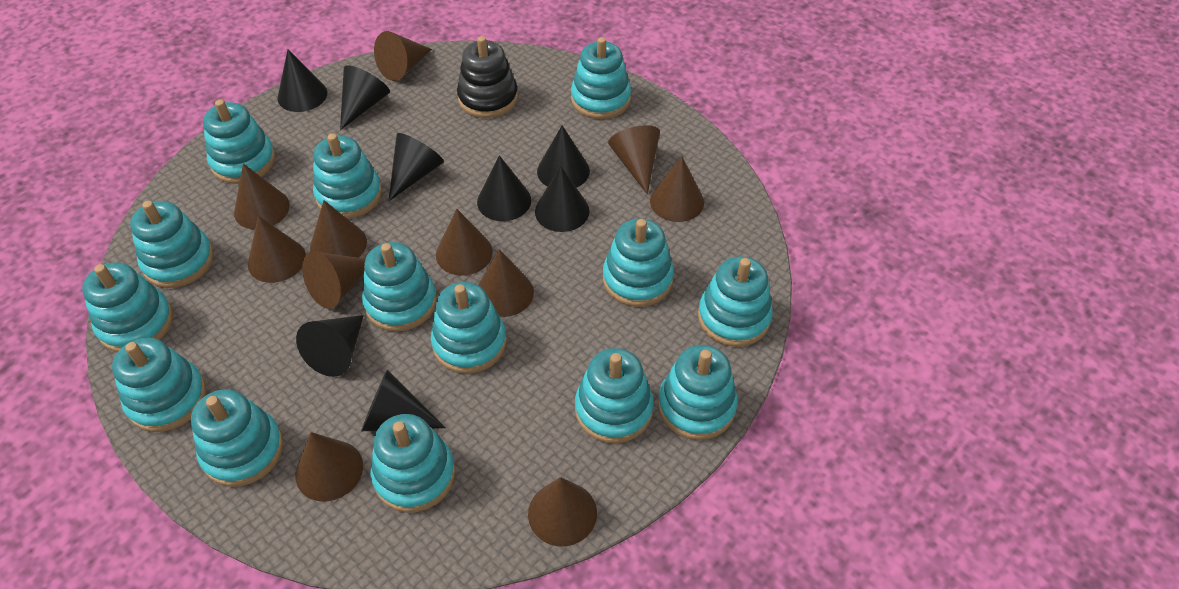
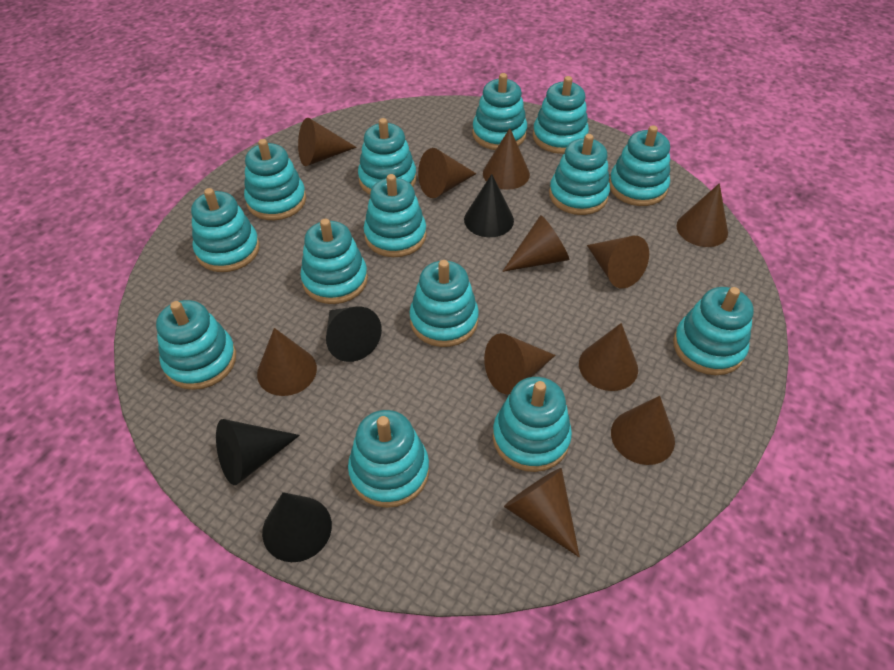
black cone: [277,49,327,112] [296,315,364,377] [340,65,390,130] [361,370,446,431] [389,133,444,201] [477,155,531,221] [535,166,589,232] [537,126,590,188] = 8 -> [216,419,300,485] [262,492,332,562] [326,307,382,362] [464,174,514,237] = 4
black stacking toy: [457,36,518,118] = 1 -> none = 0

